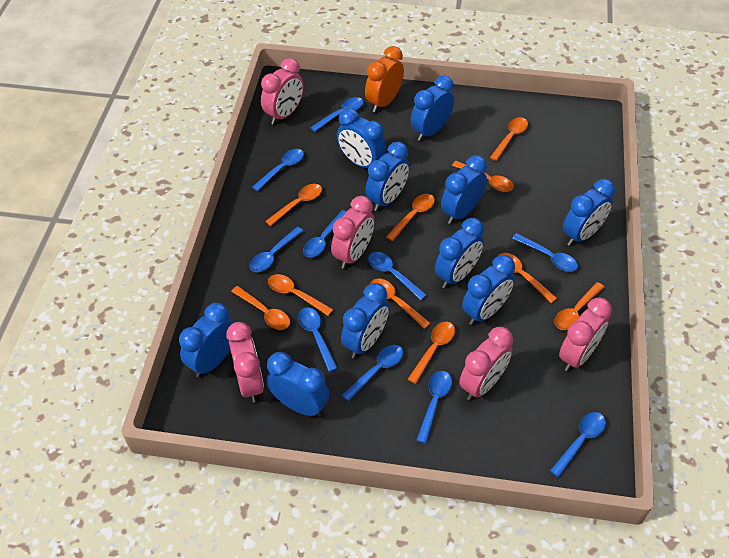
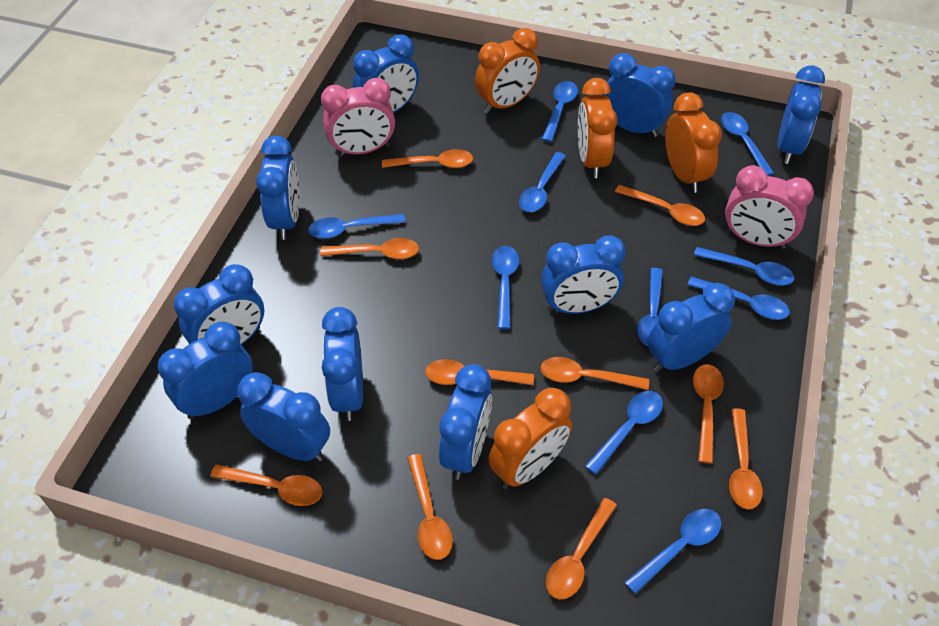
blue clock: [179,303,233,378] [266,352,329,417] [337,108,386,168] [341,283,389,358] [365,142,410,211] [411,75,454,141] [435,218,484,288] [441,155,487,224] [462,255,515,325] [563,179,615,246] = 10 -> [158,322,253,419] [174,264,264,345] [237,372,330,462] [256,136,300,240] [322,307,363,421] [353,34,419,113] [439,364,492,480] [541,235,626,314] [602,53,675,137] [648,283,735,372] [777,66,825,164] = 11
orange clock: [365,46,404,112] = 1 -> [475,28,540,114] [488,388,572,489] [578,78,617,178] [665,93,722,193] = 4
pink clock: [226,322,264,403] [261,58,304,125] [331,196,375,269] [459,327,513,400] [559,298,612,371] = 5 -> [321,78,395,156] [725,165,814,249] = 2

